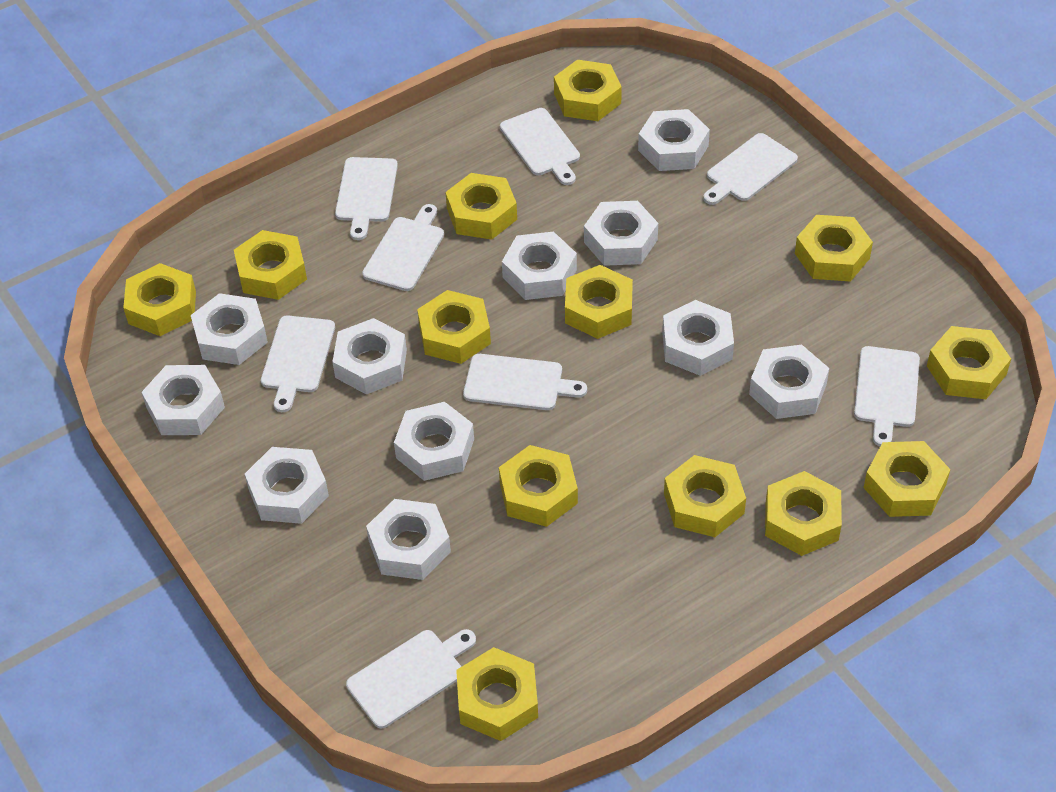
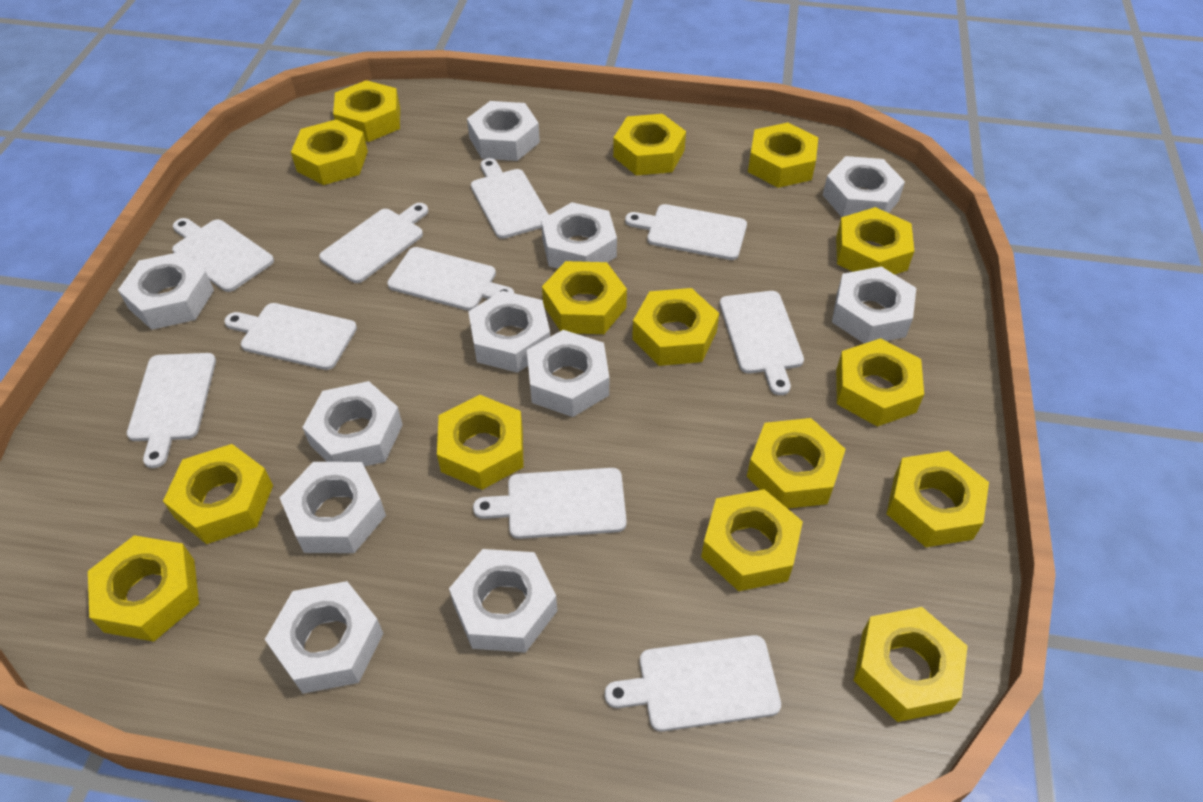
white cutting board: [261,316,335,412] [335,157,398,240] [346,629,476,728] [362,204,444,291] [463,354,587,410] [500,108,580,185] [703,133,798,205] [854,346,920,446] = 8 -> [127,353,216,468] [172,218,274,292] [224,303,357,370] [319,203,428,283] [387,247,514,311] [471,158,549,239] [473,468,627,539] [605,635,781,732] [625,204,747,260] [719,291,804,395] = 10
yellow nut: [123,263,196,336] [234,230,307,300] [417,290,491,364] [445,173,517,239] [456,647,538,741] [499,445,578,527] [554,60,622,121] [565,265,633,339] [664,455,746,537] [765,471,842,556] [795,215,873,282] [863,441,951,517] [927,326,1011,399] = 13 -> [88,535,199,642] [163,444,273,544] [291,119,368,185] [333,80,400,142] [437,395,524,490] [542,261,627,334] [613,114,686,175] [632,288,719,366] [701,489,803,591] [747,418,846,509] [748,123,818,188] [836,207,914,274] [836,338,924,427] [853,607,967,722] [886,451,989,547] = 15

